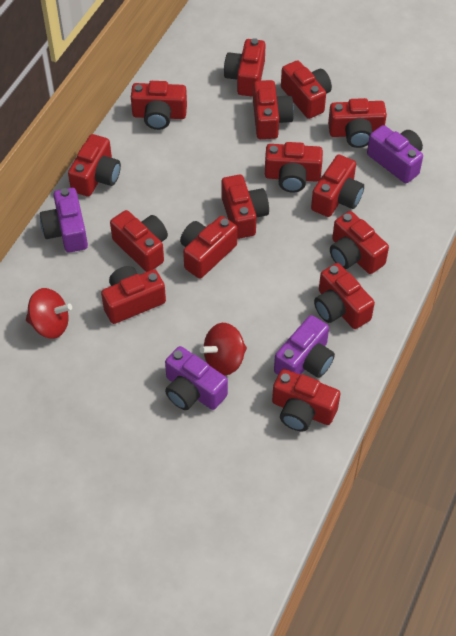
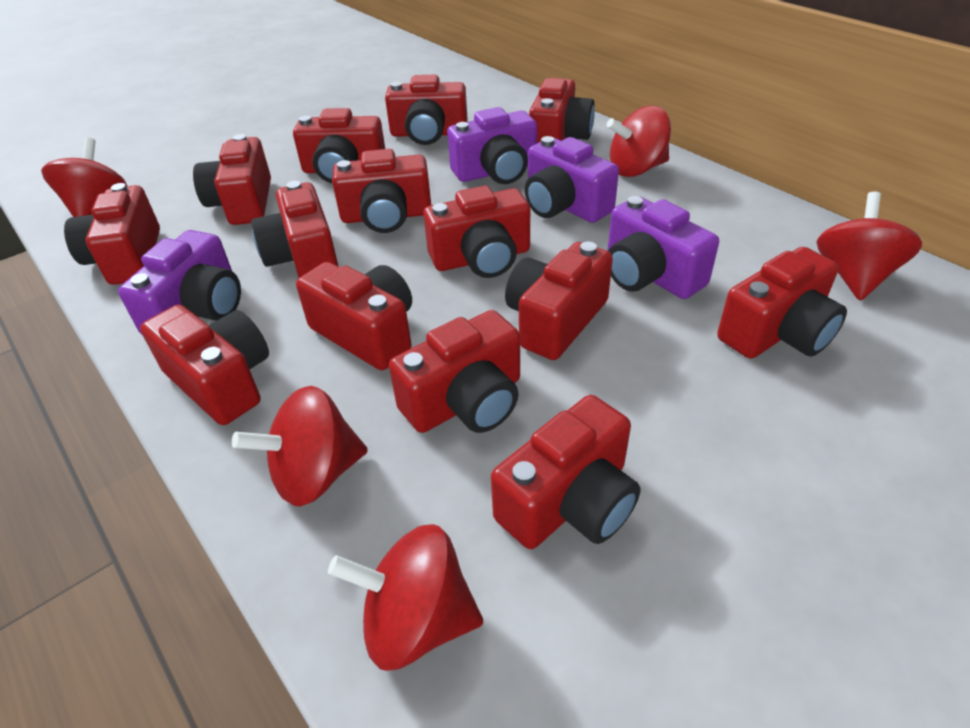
red camera: [68,134,121,197] [101,266,166,324] [110,210,168,272] [131,81,187,130] [180,216,237,279] [221,175,269,239] [224,38,266,97] [253,80,294,139] [265,142,323,193] [272,369,341,431] [281,60,332,119] [311,155,364,217] [314,263,375,329] [328,98,387,148] [330,211,389,274] = 15 -> [64,183,160,285] [140,305,269,425] [193,134,271,225] [251,181,339,278] [293,108,385,183] [296,262,412,370] [332,149,431,233] [385,75,468,145] [389,310,520,433] [423,186,530,278] [491,395,641,549] [505,242,613,360] [529,78,595,143] [717,247,847,359] = 14
red spinning top: [26,288,72,339] [200,323,247,376] = 2 -> [41,137,127,217] [232,386,368,506] [328,524,483,671] [607,106,671,177] [816,192,922,300] = 5

